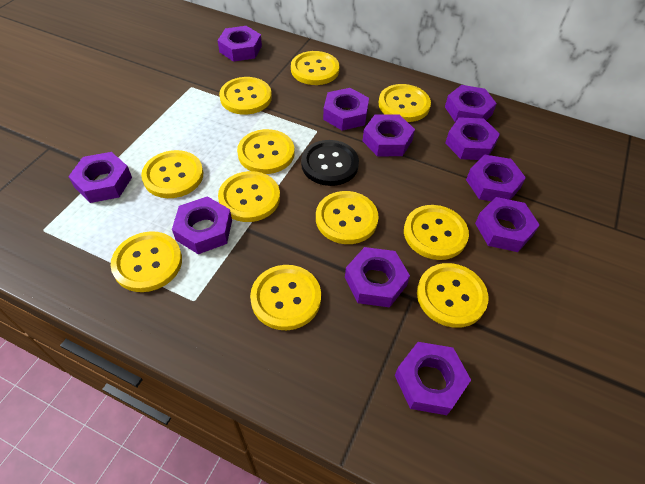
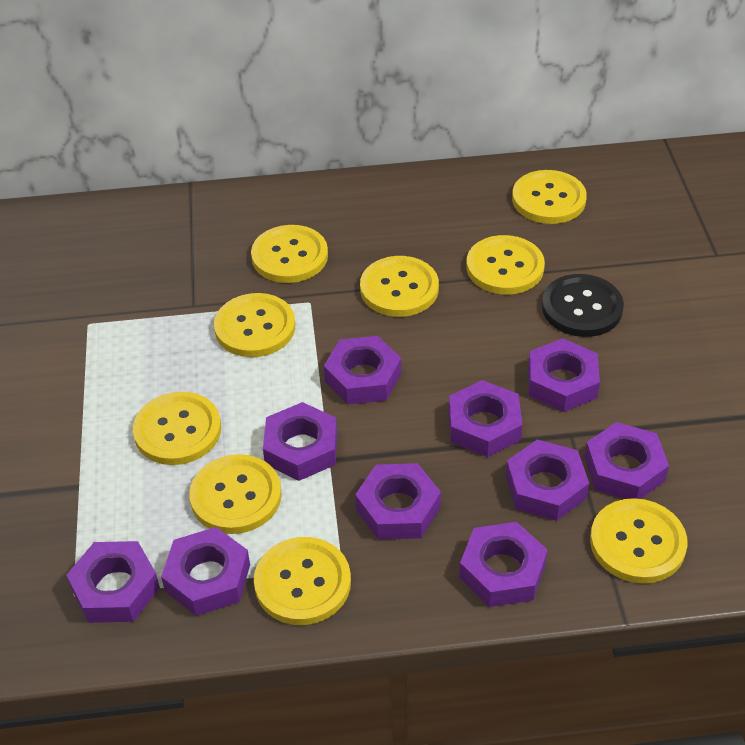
purple nut: [68,152,132,203] [172,196,232,254] [218,26,262,62] [323,88,369,131] [345,247,410,307] [362,114,415,156] [395,342,471,415] [445,85,497,122] [445,117,500,160] [466,155,526,201] [475,197,540,252] = 11 -> [66,541,160,623] [161,527,250,616] [263,402,337,481] [324,336,401,405] [355,463,441,540] [449,380,522,457] [459,522,548,607] [506,439,589,521] [528,338,600,412] [584,422,669,499] = 10
yellow button: [111,231,182,292] [141,150,203,198] [218,171,280,222] [219,77,272,115] [237,129,295,174] [250,265,321,330] [291,51,339,85] [316,191,379,244] [379,84,431,122] [404,205,469,260] [417,263,488,328] = 11 -> [133,392,221,465] [189,454,282,534] [214,293,295,357] [251,225,328,283] [254,537,351,625] [360,256,439,317] [466,235,545,295] [512,170,587,224] [590,498,688,584] = 9

